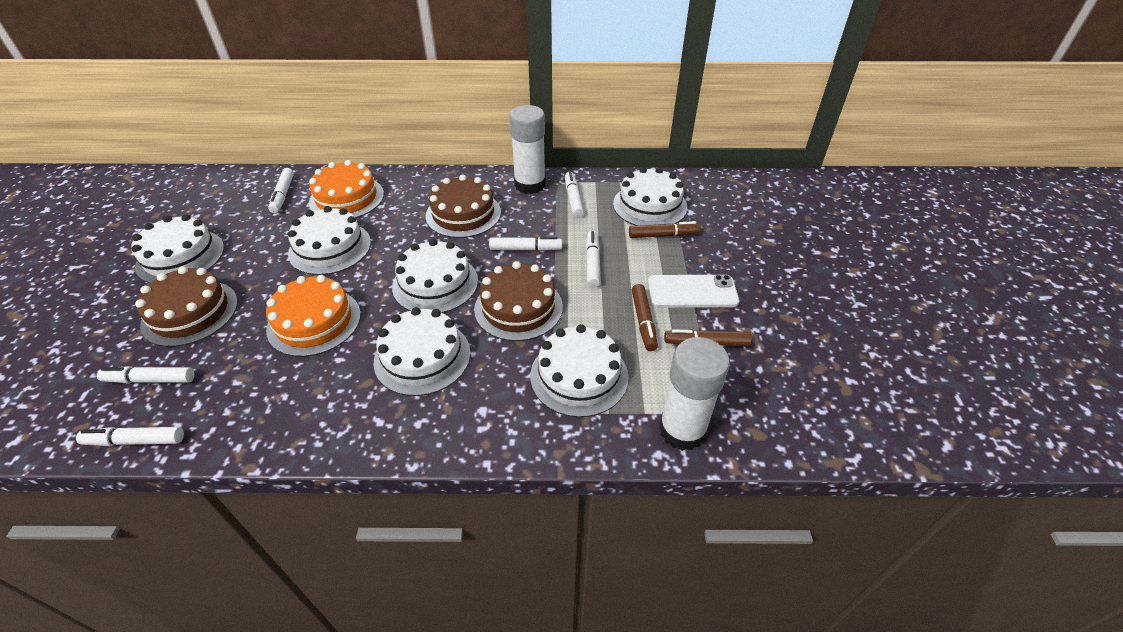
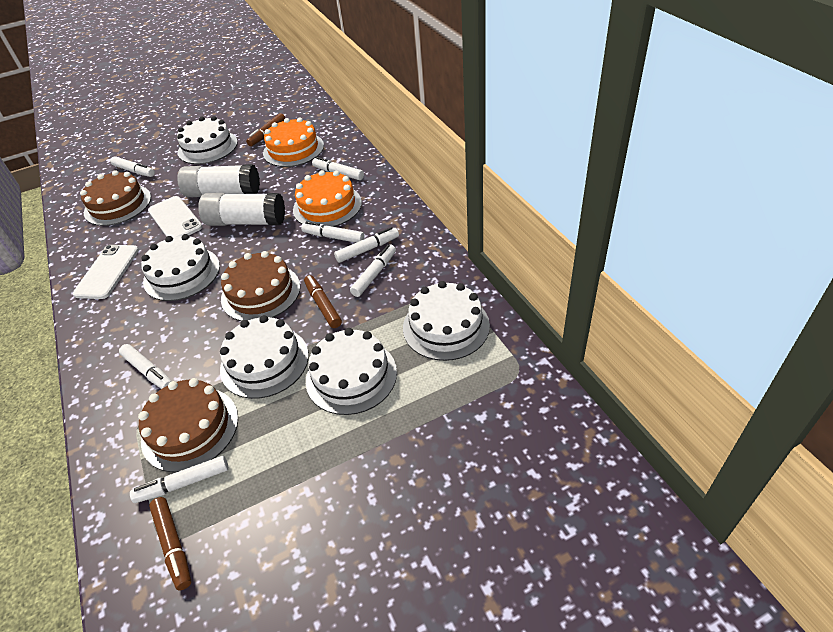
white cake: [131,214,224,283] [288,206,371,275] [374,307,470,396] [392,239,478,313] [530,324,628,417] [613,167,687,226] = 6 -> [141,234,220,301] [177,116,238,164] [220,315,309,399] [306,328,397,415] [403,281,490,361] = 5
white marker: [76,427,184,446] [97,366,194,384] [268,168,294,213] [489,237,562,251] [565,171,584,218] [586,231,600,288] = 6 -> [110,156,155,177] [119,344,172,389] [130,456,228,503] [301,221,365,243] [312,157,364,180] [334,227,399,263] [350,245,396,297] = 7
white phone: [648,275,739,308] = 1 -> [73,245,139,299] [148,196,202,237] = 2

